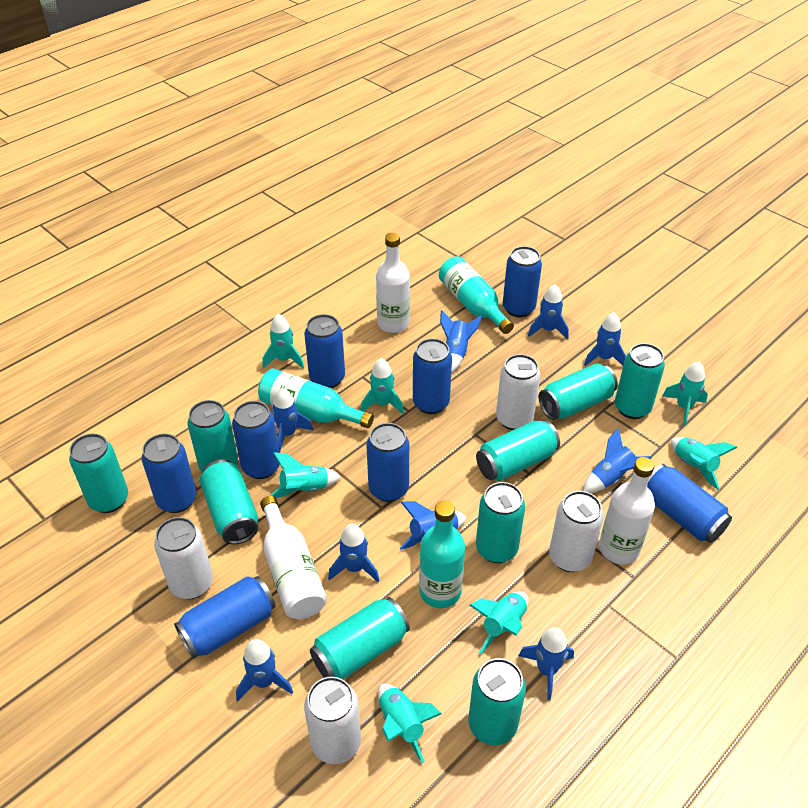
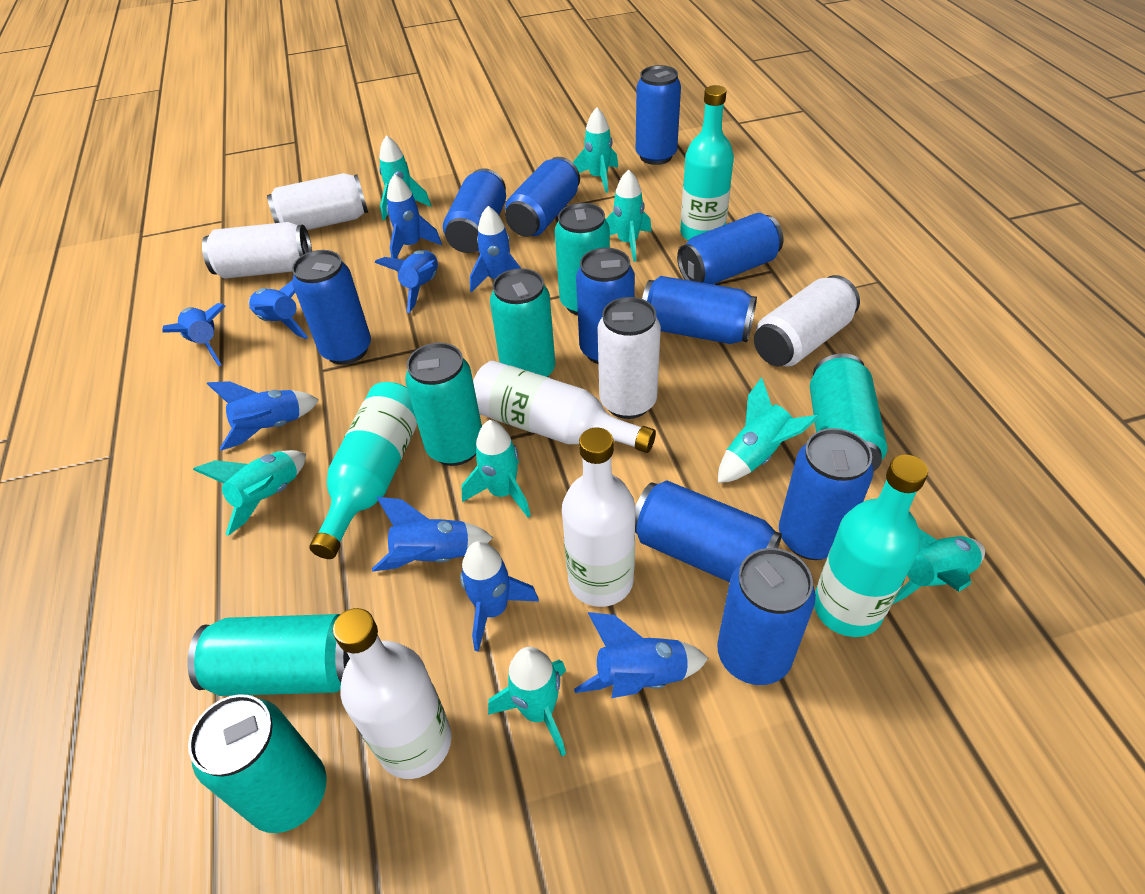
blue can: [142,434,196,513] [174,576,276,659] [232,401,280,479] [304,314,345,388] [367,423,409,502] [413,338,452,414] [503,246,542,317] [647,464,732,543] = 8 -> [292,250,371,365] [443,168,506,253] [505,157,580,237] [576,248,635,364] [635,480,782,582] [636,65,681,165] [642,276,757,344] [677,213,783,284] [717,548,816,685] [779,428,873,560] = 10
turquoise can: [69,433,128,513] [188,400,238,472] [200,459,258,544] [310,597,410,679] [468,658,526,745] [476,419,560,481] [476,482,525,563] [539,363,618,420] [615,343,665,419] = 9 -> [187,614,350,696] [188,694,327,833] [405,343,482,466] [490,268,555,377] [555,203,610,316] [810,353,887,472] = 6
turquoise rocket: [262,314,304,368] [270,452,341,498] [360,358,404,414] [378,684,442,763] [469,592,529,654] [662,362,708,426] [671,437,737,490] = 7 -> [193,450,306,536] [379,135,431,220] [461,420,531,518] [488,647,566,756] [573,107,618,193] [606,170,651,262] [718,377,820,483] [893,528,985,604] = 8

